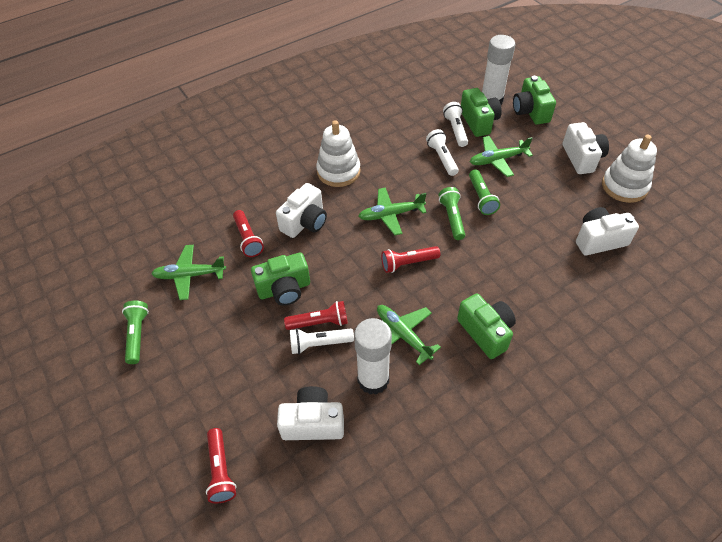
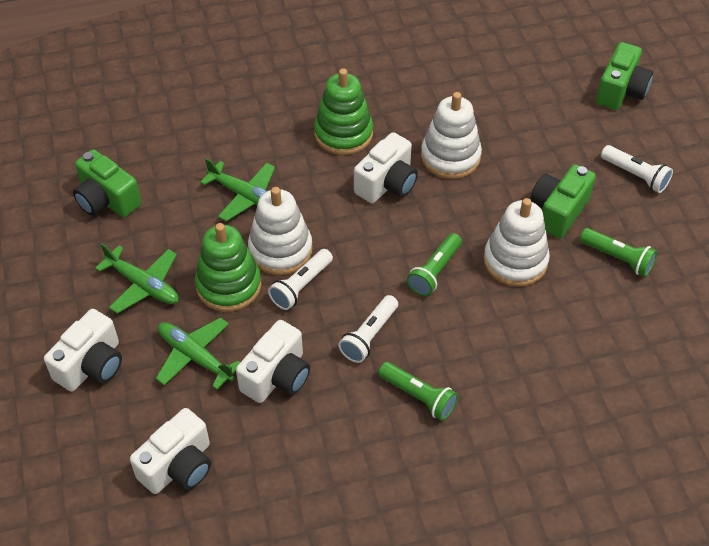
green camera: [251,253,310,306] [457,294,516,359] [461,88,502,137] [513,76,556,125] = 4 -> [73,149,141,217] [530,164,596,238] [596,42,653,110] = 3
green plane: [151,245,226,300] [358,187,427,235] [377,305,441,365] [470,136,533,177] = 4 -> [95,243,179,314] [156,317,240,390] [200,158,275,222] = 3
green stacking toy: none = 0 -> [195,223,261,312] [314,68,373,155] = 2
red flashlight: [206,428,237,503] [233,210,264,257] [284,301,348,330] [381,246,441,273] = 4 -> none = 0
white glue stick: [354,318,392,395] [482,35,515,105] = 2 -> none = 0
white stacking toy: [316,120,361,187] [602,135,657,203] = 2 -> [248,187,313,275] [421,92,482,179] [483,198,550,287] = 3

